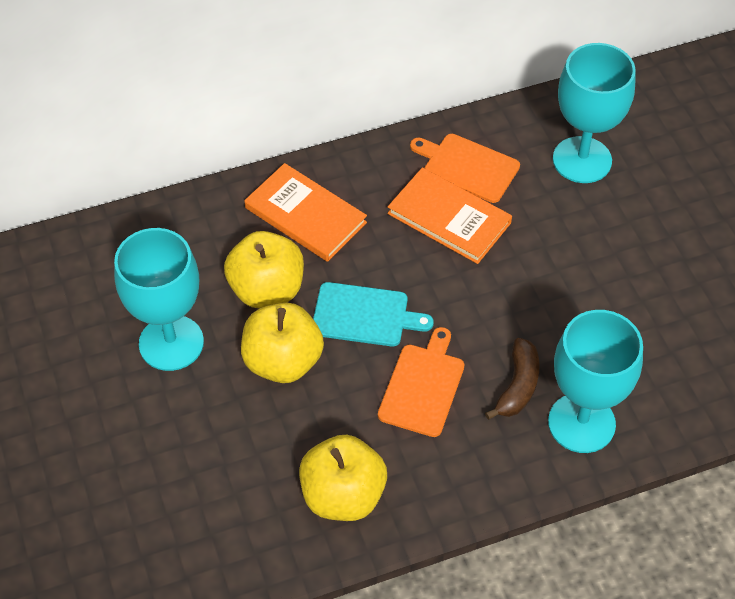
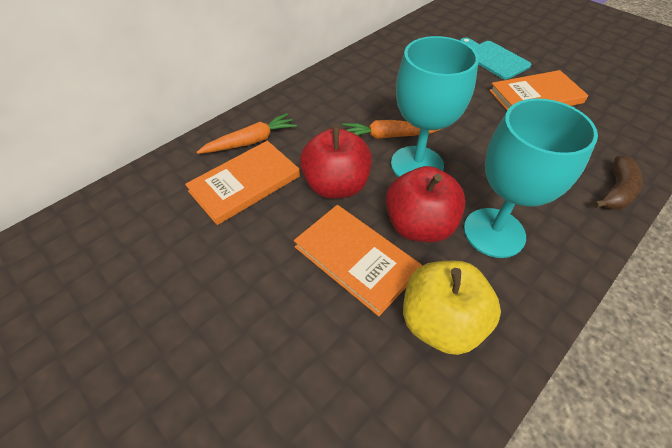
orange book: [244,163,367,262] [387,167,512,264] = 2 -> [185,141,300,225] [294,205,422,316] [489,70,588,110] = 3
orange carrot: none = 0 -> [197,113,297,154] [342,120,441,139] = 2
orange cutting board: [378,327,465,437] [410,134,520,203] = 2 -> none = 0
red apple: none = 0 -> [300,125,372,199] [385,166,466,242] = 2
turquoise goblet: [114,228,204,371] [548,310,643,453] [553,43,636,183] = 3 -> [391,36,479,177] [464,98,598,258] = 2
yellow apple: [224,231,304,309] [241,303,324,383] [299,435,387,521] = 3 -> [403,261,501,355] = 1

